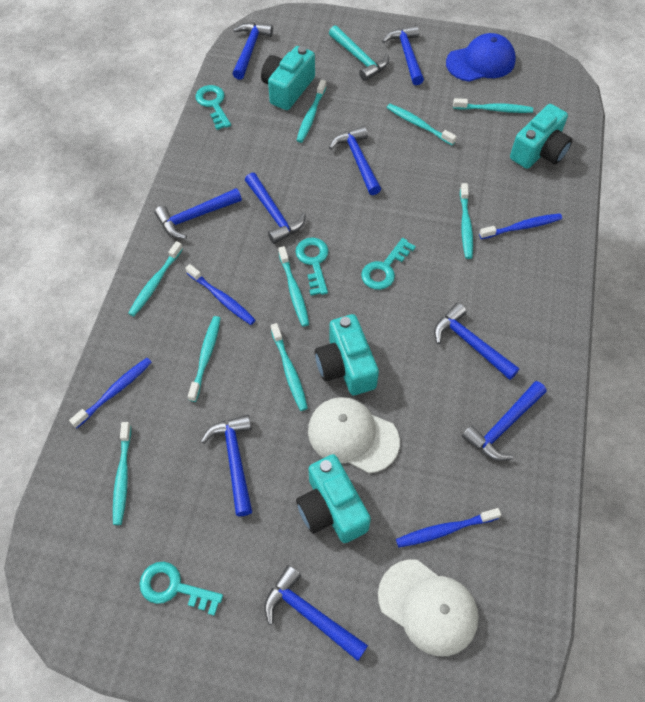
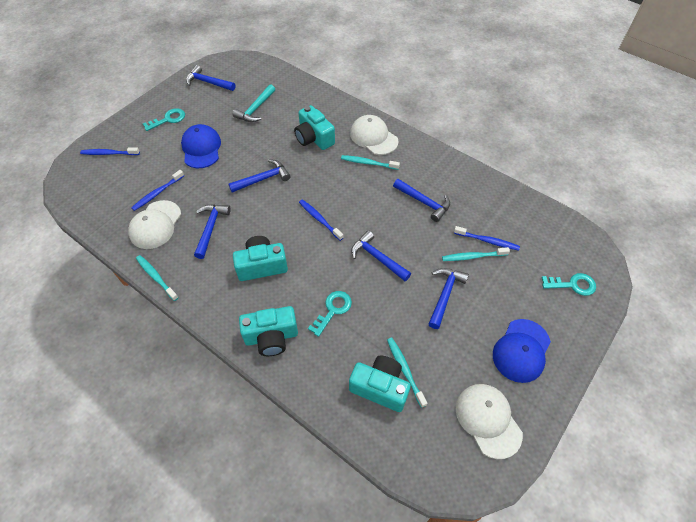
blue cap: [446,33,516,82] = 1 -> [181,124,221,168] [493,319,551,383] = 2
blue hammer: [154,188,242,239] [201,415,252,516] [232,22,273,80] [245,173,306,244] [264,565,368,661] [329,126,381,195] [382,25,424,85] [434,303,520,380] [462,381,546,461] = 9 -> [186,65,235,91] [194,204,231,259] [228,159,290,192] [351,230,411,281] [393,179,450,222] [429,268,469,329] = 6
turquoise key: [139,562,223,616] [195,85,231,130] [296,237,329,296] [361,238,416,290] = 4 -> [143,108,185,131] [308,291,352,337] [541,273,596,296] = 3
turquoise toothbrush: [113,422,131,525] [128,241,183,316] [188,316,221,402] [271,323,308,411] [278,246,309,327] [296,80,326,143] [386,104,457,145] [453,98,533,113] [460,183,473,259] = 9 -> [136,255,179,301] [341,155,400,170] [387,338,427,408] [442,247,510,261] = 4
white cap: [308,397,400,473] [378,560,479,656] = 2 -> [128,200,181,249] [350,115,398,155] [456,384,523,459] = 3

